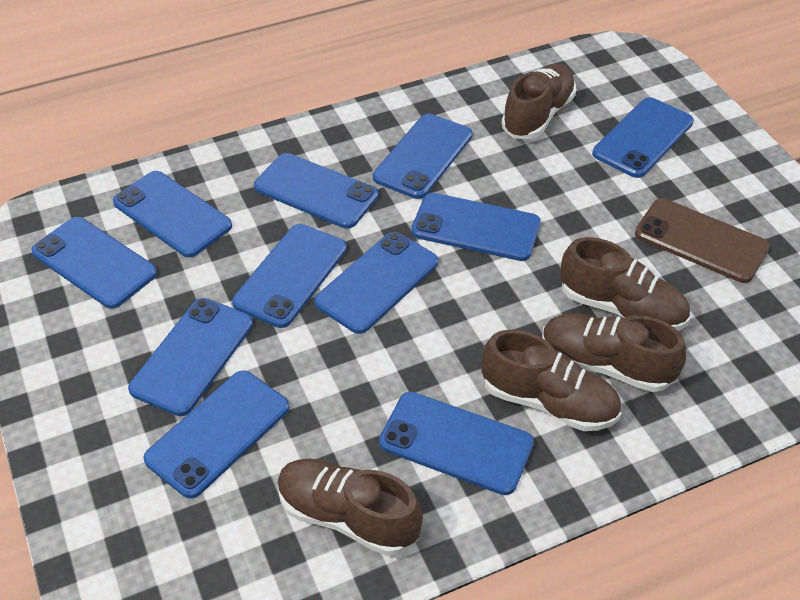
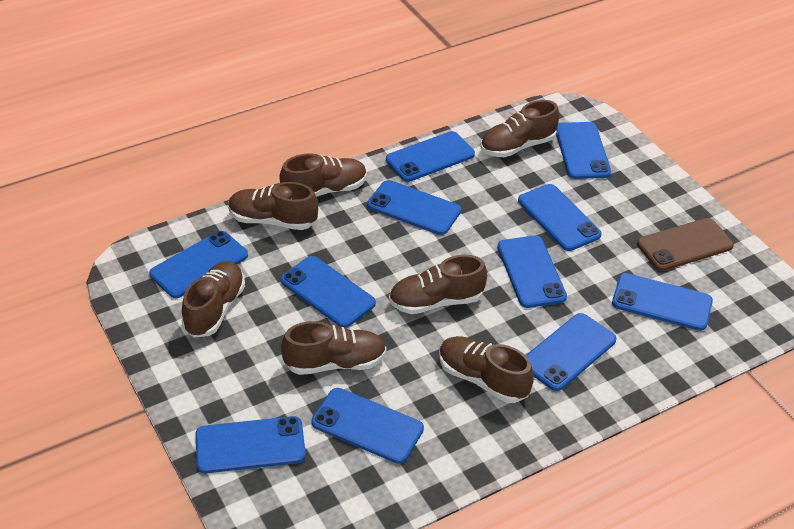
brown shoe: [277,459,423,556] [481,330,621,431] [502,64,576,139] [542,313,686,392] [560,237,690,331] = 5 -> [182,261,245,338] [228,182,318,230] [280,153,367,197] [281,321,387,375] [389,255,487,314] [439,336,534,403] [480,100,559,157] = 7

